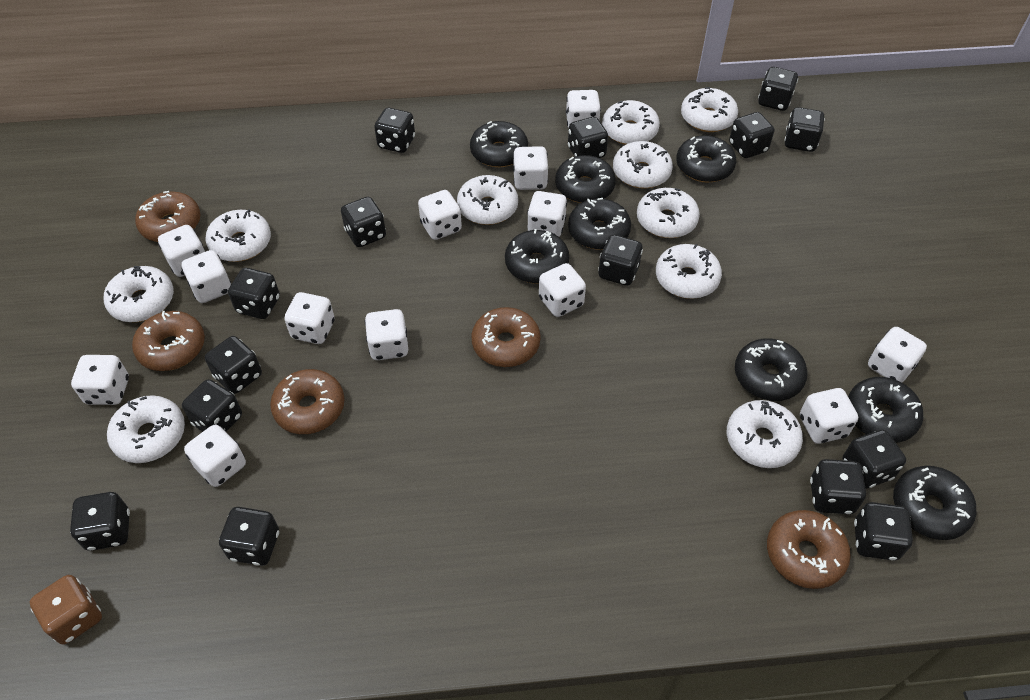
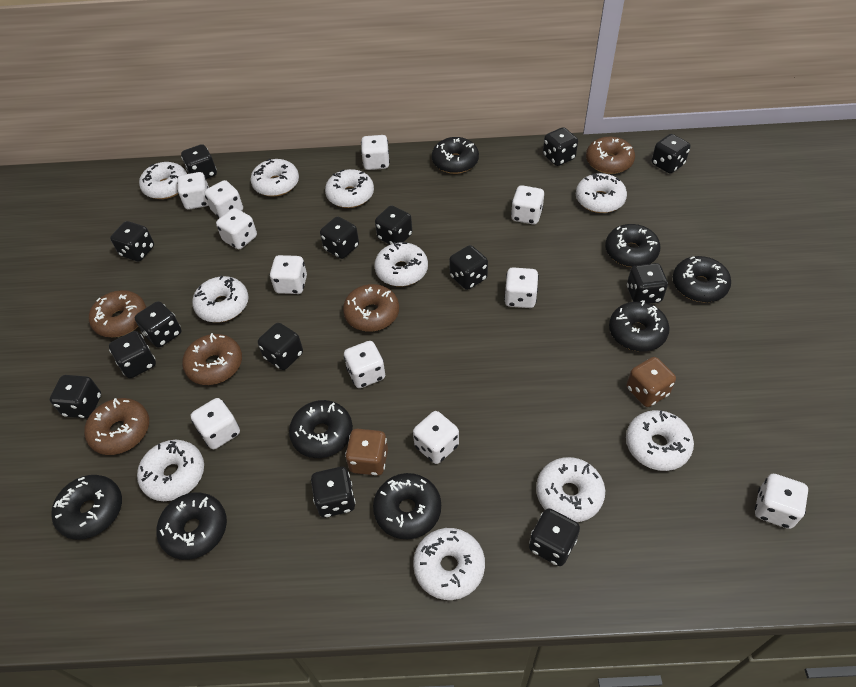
black dice: [70,492,130,551] [182,379,242,432] [205,336,262,394] [219,507,279,566] [228,268,280,319] [341,197,386,247] [374,108,415,153] [568,117,608,158] [598,235,643,286] [729,112,774,158] [758,67,798,111] [784,107,825,152] [810,459,866,514] [843,430,906,489] [854,502,913,561] = 15 -> [50,375,101,418] [109,331,156,378] [110,221,154,262] [135,301,182,348] [181,144,217,179] [258,323,303,370] [311,467,356,517] [320,217,359,259] [375,206,412,245] [449,245,488,290] [529,508,580,566] [543,127,578,166] [627,263,668,304] [652,134,690,173] = 14
brown dice: [30,575,102,645] = 1 -> [345,429,388,476] [627,357,676,407] = 2
white dice: [71,355,129,405] [158,225,205,277] [181,250,231,303] [184,425,246,487] [284,292,335,344] [365,309,408,360] [418,190,462,240] [513,146,548,190] [527,191,567,237] [539,263,586,317] [566,90,601,128] [800,388,858,444] [868,327,927,383] = 13 -> [177,172,209,210] [191,398,240,449] [204,180,243,218] [216,208,257,249] [270,255,307,294] [344,341,385,388] [361,135,390,170] [413,411,459,464] [504,268,539,308] [511,185,544,224] [755,474,808,529] = 11

